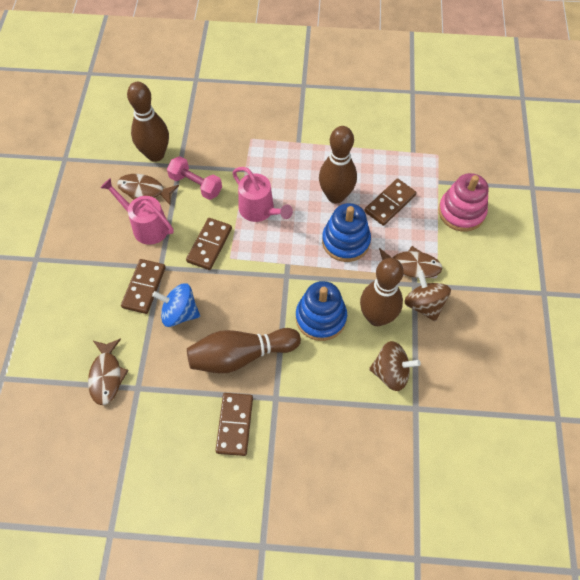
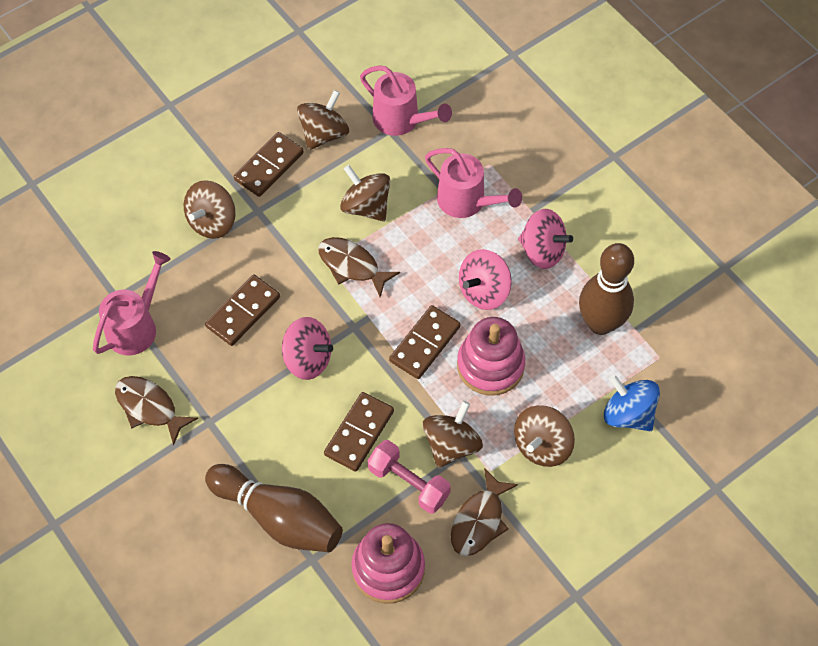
blue stacking toy: [296,281,347,341] [322,203,371,262] = 2 -> none = 0
brown bowling pin: [127,82,169,162] [187,328,301,373] [319,126,357,203] [360,258,404,326] = 4 -> [205,464,343,552] [579,243,634,335] = 2
brown spinning top: [369,341,421,391] [404,271,451,322] = 2 -> [184,180,236,239] [297,90,349,150] [340,165,390,222] [423,401,483,468] [514,405,575,467] = 5
pink spinning top: none = 0 -> [282,317,333,380] [459,249,512,310] [518,209,573,269] = 3
pink stacking toy: [438,173,489,232] = 1 -> [351,523,425,604] [457,317,525,396] = 2
pink watering can: [100,178,174,245] [233,167,293,222] = 2 -> [93,251,171,355] [360,66,452,136] [425,148,522,218] = 3

